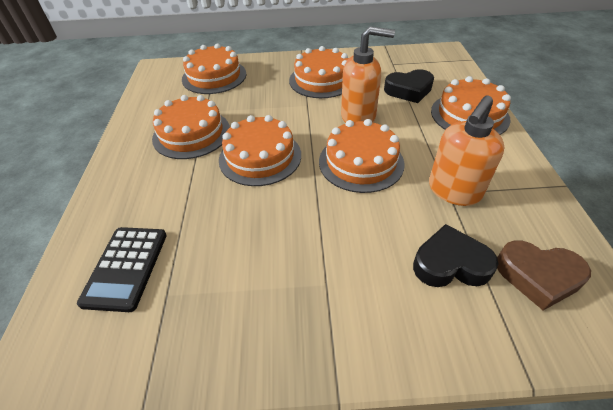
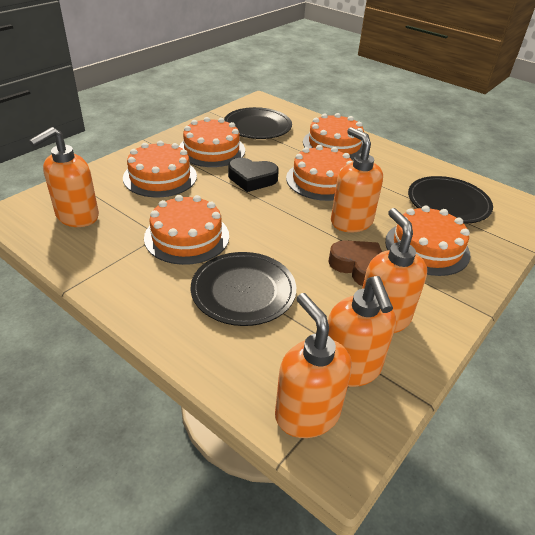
black calculator: [77,227,167,312] = 1 -> none = 0
black heart: [384,69,434,103] [413,224,498,287] = 2 -> [228,158,279,192] = 1
black plate: none = 0 -> [191,252,296,326] [224,107,292,139] [408,176,493,224] = 3
orange soap dispenser: [341,26,395,123] [429,96,505,206] = 2 -> [29,127,99,227] [275,293,352,438] [328,276,396,387] [331,127,383,232] [362,208,427,333] = 5

